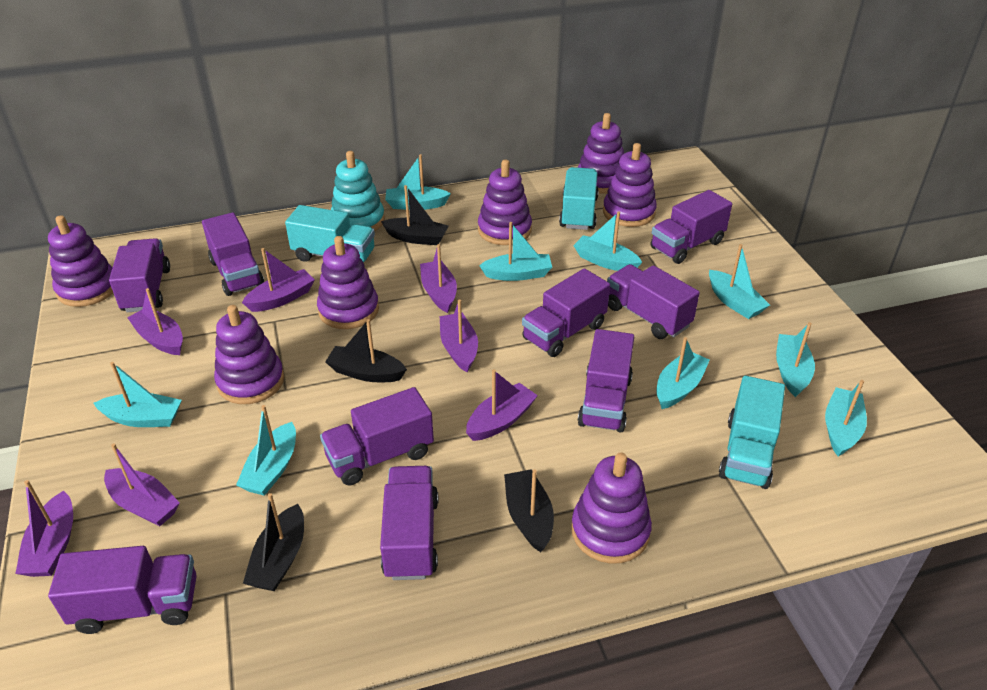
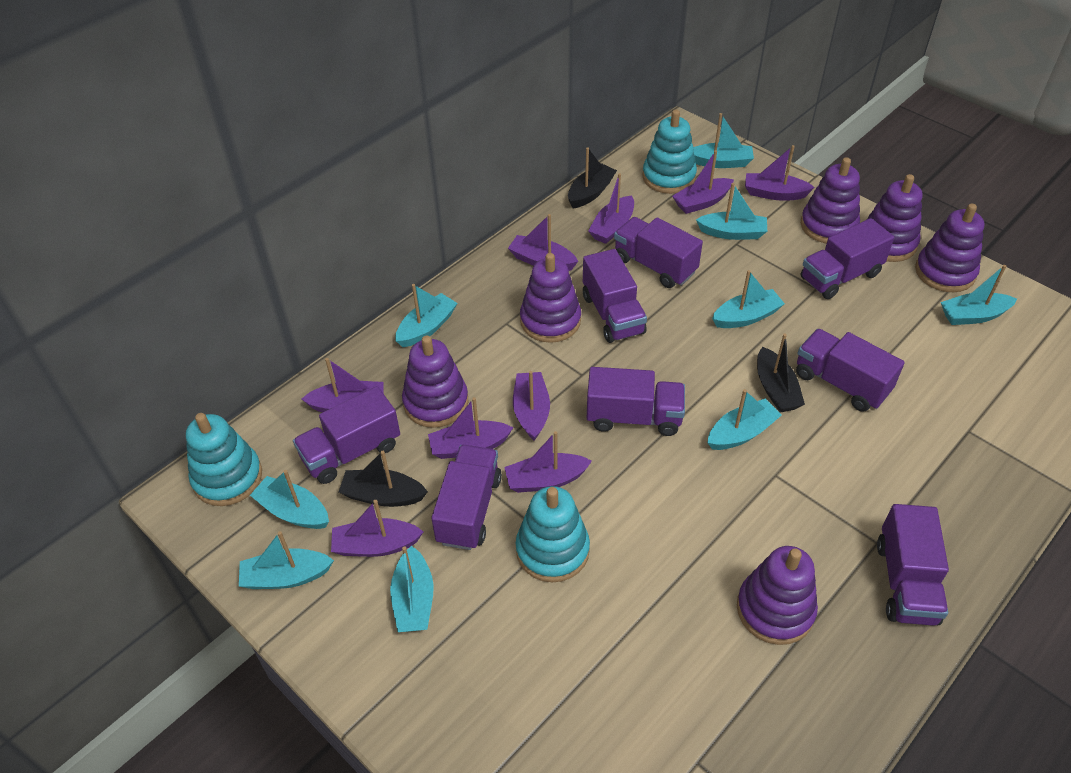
black boat: [243,493,304,591] [325,319,407,382] [381,185,448,245] [504,469,554,552] = 4 -> [339,451,428,507] [568,147,617,209] [757,334,805,413] = 3
purple boat: [15,480,73,577] [104,443,180,526] [127,288,183,355] [242,248,315,312] [420,244,457,313] [440,300,478,372] [466,370,538,441] = 7 -> [302,358,384,412] [331,500,423,557] [428,397,513,459] [504,431,592,493] [508,214,578,271] [513,371,550,440] [588,173,634,244] [672,150,734,214] [745,145,815,201] = 9
purple stacking toy: [48,215,113,307] [214,305,284,404] [317,236,379,329] [478,160,532,245] [571,453,652,564] [578,113,624,194] [603,143,657,227] = 7 -> [402,336,468,428] [520,253,581,343] [737,546,818,645] [801,157,860,244] [868,174,923,262] [915,203,985,292] = 6
purple truck: [48,546,197,634] [109,238,170,312] [202,212,264,296] [320,387,434,485] [380,466,438,580] [522,268,610,357] [578,329,634,432] [607,264,700,339] [650,190,732,264] = 9 -> [293,386,400,484] [431,445,502,550] [583,249,647,343] [587,367,685,436] [614,217,703,288] [796,329,905,412] [801,218,894,299] [877,504,949,626] = 8
turquoise stacking toy: [331,151,385,231] = 1 -> [186,413,262,506] [516,486,590,582] [642,110,697,194] = 3
turquoise truck: [285,205,375,263] [559,167,599,230] [719,376,785,489] = 3 -> none = 0

